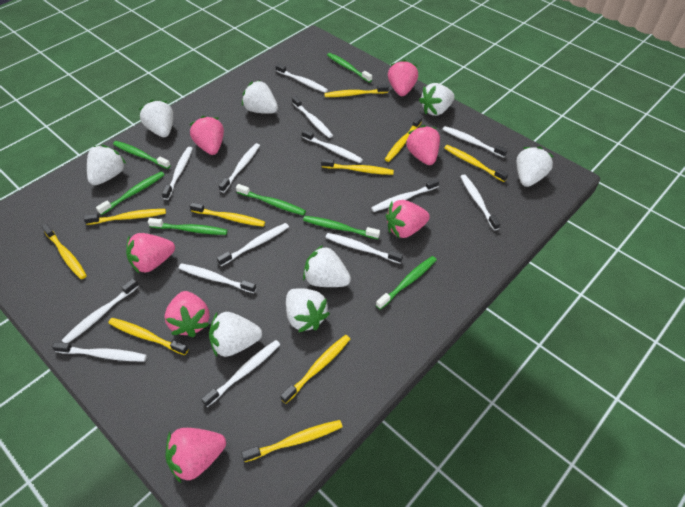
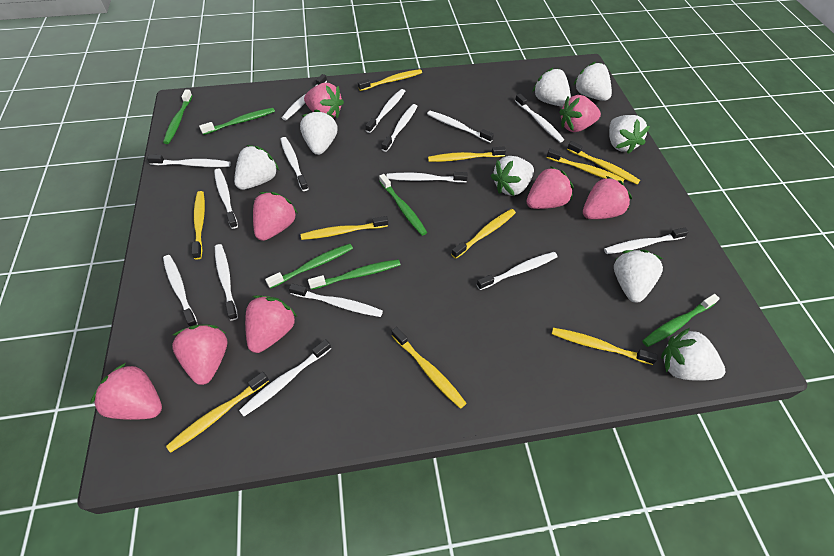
green toothbrush: [96,171,165,215] [113,141,171,169] [148,218,228,235] [236,184,306,215] [303,216,380,239] [327,53,372,82] [376,256,437,310] = 7 -> [163,89,192,144] [199,108,275,135] [265,244,353,289] [308,259,401,290] [379,174,427,236] [642,294,720,347] = 6
pink strawberry: [126,233,175,274] [164,291,210,337] [166,428,226,484] [190,116,224,155] [386,200,430,239] [388,59,418,96] [406,125,440,165] = 7 -> [90,363,162,420] [172,325,227,385] [245,295,297,353] [253,192,298,241] [304,83,344,118] [526,166,574,209] [559,95,601,132] [583,176,632,219] = 8
white toothbrush: [52,342,147,361] [61,278,139,343] [162,147,193,200] [179,263,256,293] [201,340,281,407] [217,223,289,266] [219,143,260,193] [275,64,328,93] [292,96,333,138] [302,129,363,163] [325,233,403,264] [371,179,439,212] [443,126,508,158] [460,174,500,231] = 14 -> [147,155,231,167] [163,255,198,327] [214,169,238,229] [215,244,238,321] [239,339,331,416] [280,137,309,191] [282,74,327,120] [289,283,383,317] [366,89,405,133] [382,104,417,152] [386,172,468,183] [427,111,494,143] [477,252,558,290] [515,94,564,142] [604,227,689,254] = 15

